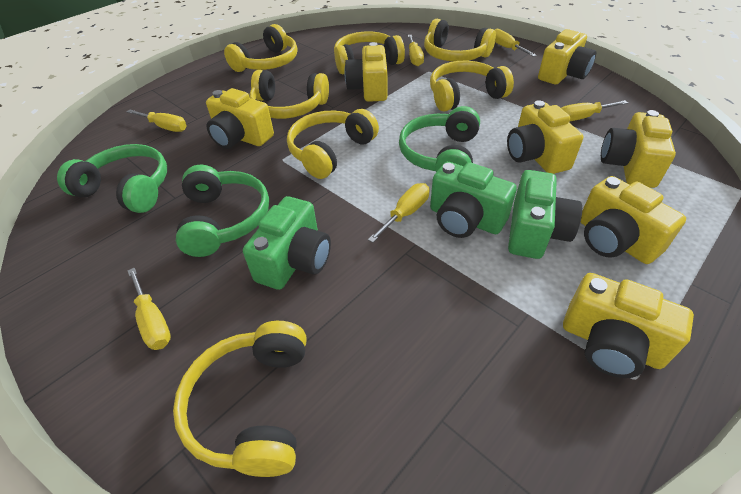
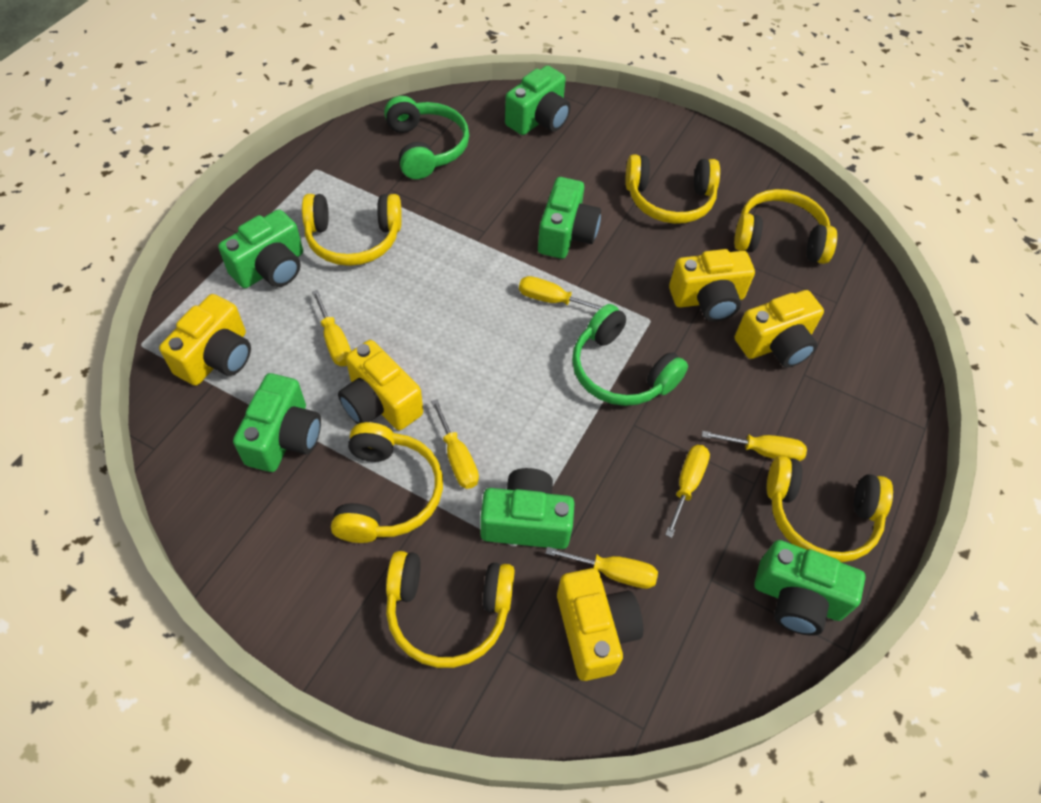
green camera: [243,196,331,290] [430,162,517,238] [508,170,582,259] = 3 -> [218,209,303,288] [233,373,321,472] [480,468,575,549] [505,66,571,135] [538,177,601,259] [755,540,866,636] = 6
green headphones: [57,144,167,213] [176,165,269,257] [399,106,480,172] = 3 -> [384,96,469,179] [572,304,688,406] = 2
yellow camera: [206,88,274,149] [344,42,388,102] [507,100,583,174] [538,29,596,84] [563,273,694,378] [581,176,686,264] [601,110,676,188] = 7 -> [159,294,251,386] [338,340,423,430] [557,568,643,681] [669,249,755,322] [735,290,824,368] = 5
yellow headphones: [173,321,307,477] [224,24,297,72] [249,70,329,119] [287,109,379,179] [334,32,405,74] [424,19,496,61] [430,61,514,112] = 7 -> [302,194,402,266] [331,422,443,543] [386,551,515,668] [625,154,720,224] [734,189,837,264] [767,456,893,563] = 6

